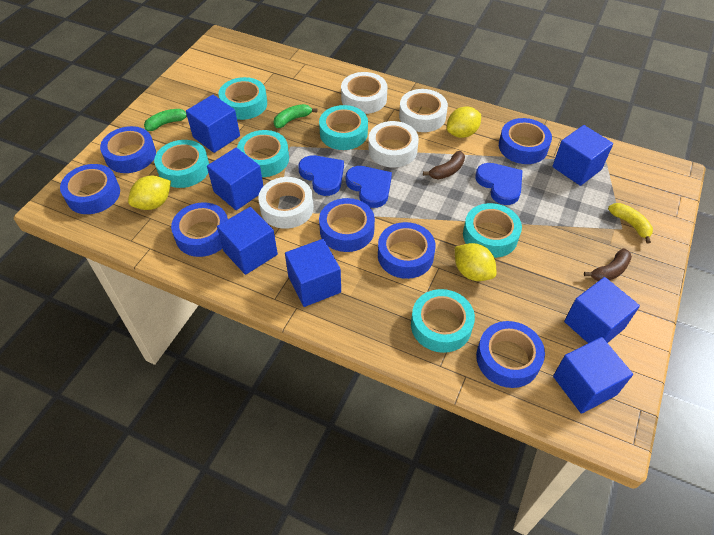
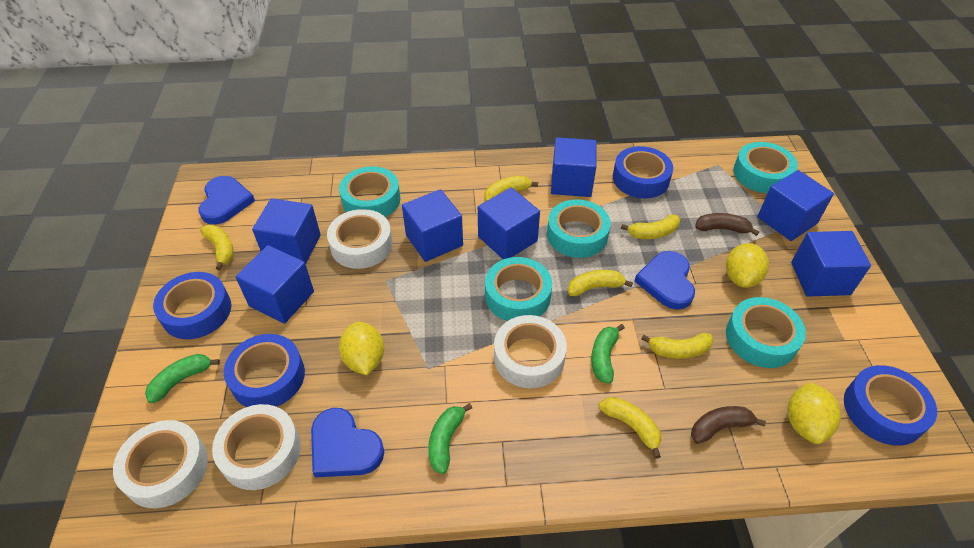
blue tape: [60,164,120,214] [100,126,156,173] [171,202,228,257] [319,198,375,252] [378,222,436,279] [476,321,545,388] [499,118,552,164] = 7 -> [153,272,231,339] [224,334,305,407] [613,146,673,198] [844,365,937,446] = 4
green banana: [144,109,187,131] [274,104,317,128] = 2 -> [145,354,220,403] [428,403,472,474] [591,324,625,384] = 3
turquoise tape: [154,140,209,188] [218,77,267,120] [237,130,289,177] [319,105,368,150] [411,289,475,353] [463,203,522,258] = 6 -> [339,166,401,217] [485,257,552,321] [547,199,611,258] [726,297,806,368] [733,142,798,193] = 5
yellow banana: [608,203,653,244] = 1 -> [200,225,234,270] [484,176,538,201] [568,270,633,296] [599,397,661,459] [621,214,680,239] [641,333,713,359] = 6

